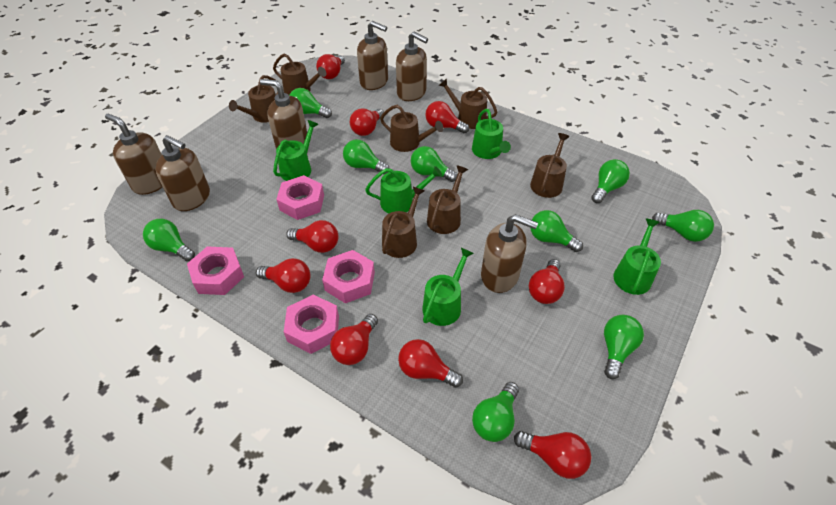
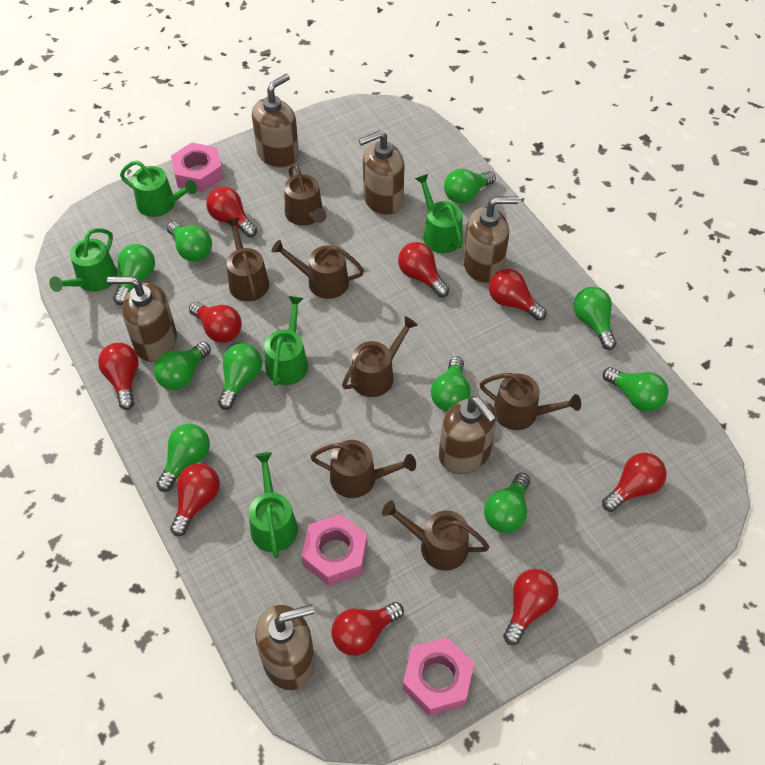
green light bulb: [143,219,195,261] [289,88,332,118] [343,139,390,174] [411,146,458,182] [472,382,519,442] [531,210,583,252] [591,159,630,203] [604,315,644,379] [652,210,714,242] = 9 -> [113,244,155,305] [154,342,211,390] [156,424,210,492] [167,222,212,262] [218,343,262,410] [431,357,471,412] [444,169,496,204] [484,473,530,533] [573,287,616,350] [603,367,669,412] = 10
pink nut: [187,247,244,295] [276,175,324,220] [284,295,339,354] [322,250,375,303] = 4 -> [171,142,224,192] [302,514,367,586] [402,637,474,716] = 3

